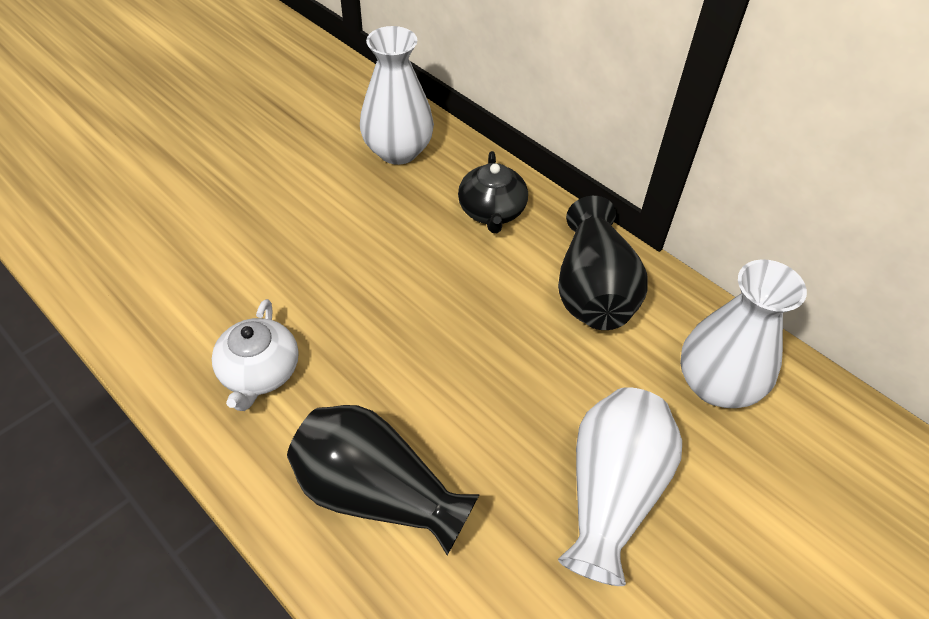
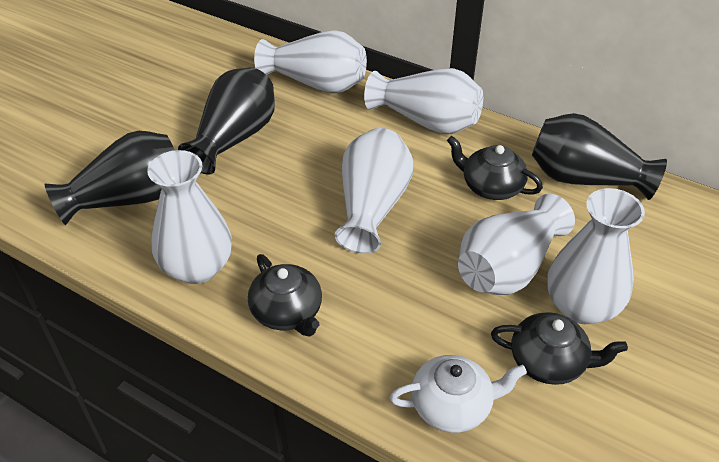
black teapot: [458,151,528,233] = 1 -> [248,254,322,337] [447,136,543,200] [491,312,628,385] = 3
black vase: [287,405,480,555] [558,196,648,330] = 2 -> [44,131,175,225] [178,67,275,175] [532,113,667,200] = 3
white vase: [360,26,434,165] [558,387,682,586] [680,259,807,408] = 3 -> [147,150,232,284] [254,30,367,94] [334,128,413,254] [364,68,483,134] [458,194,575,295] [547,188,645,324] = 6

